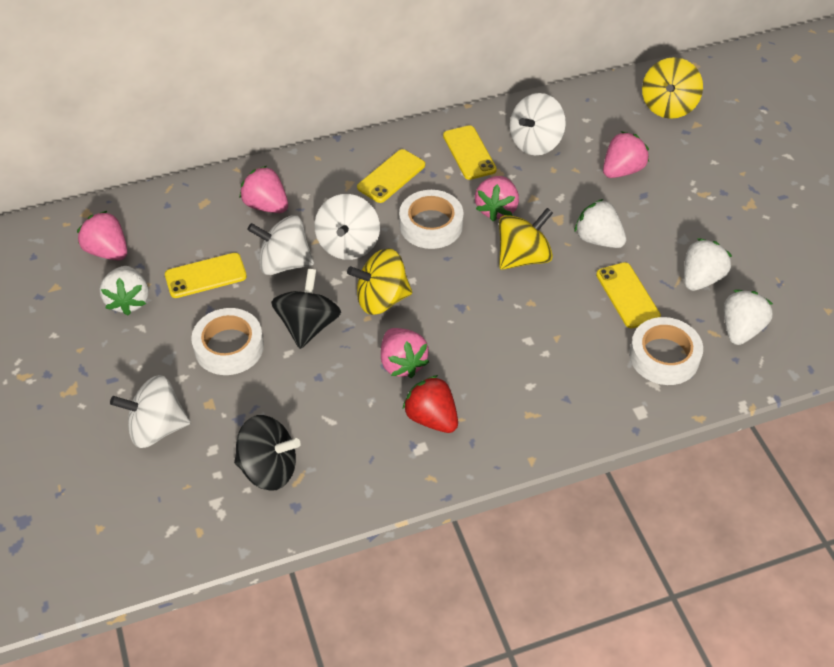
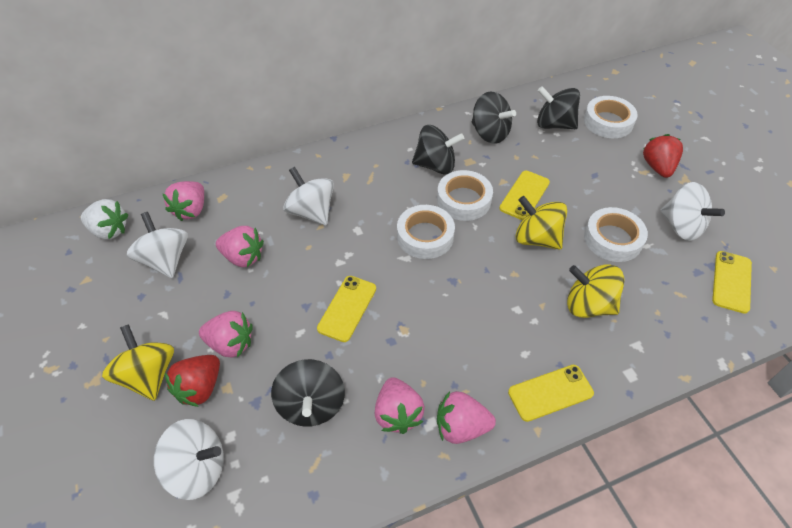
black spinning top: [234,415,301,491] [271,269,341,349] = 2 -> [271,359,345,427] [412,125,464,175] [472,91,516,144] [537,86,580,129] = 4
red strawberry: [403,375,458,433] = 1 -> [165,355,220,407] [643,134,683,178] = 2
white strawberry: [100,266,149,315] [574,199,626,248] [684,238,732,291] [724,290,773,345] = 4 -> [81,199,128,239] = 1
white tape: [191,308,264,375] [399,190,464,249] [629,317,703,385] = 3 -> [397,205,455,259] [437,170,493,221] [584,96,638,138] [584,207,648,262] = 4

